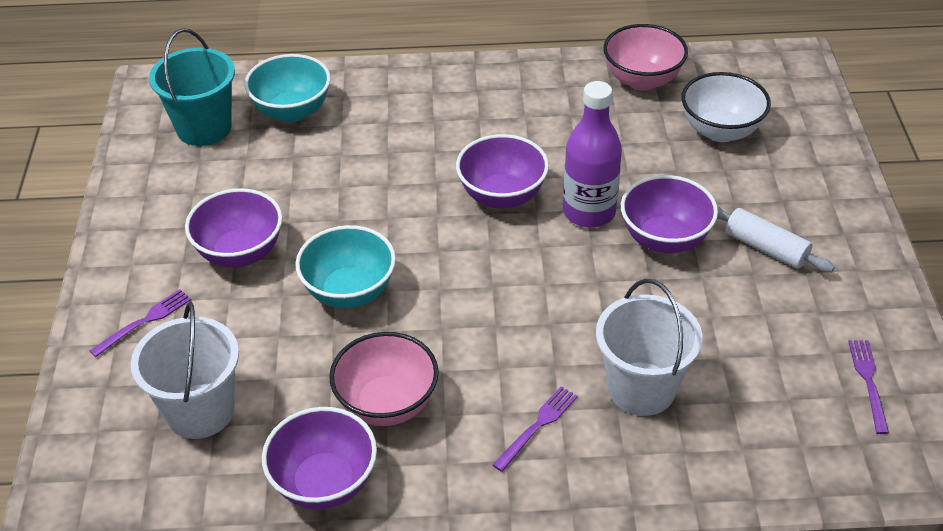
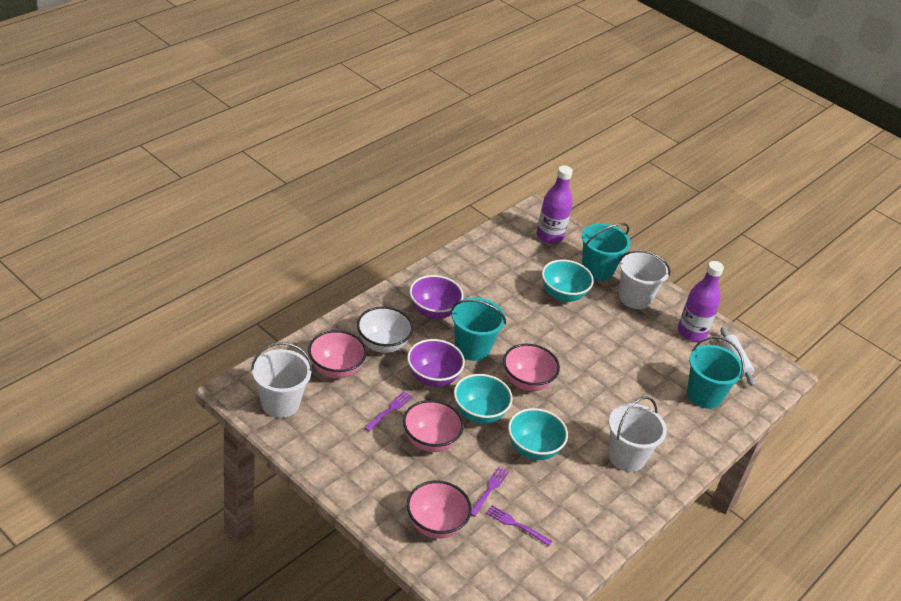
pink bowl: [329,332,439,426] [603,24,688,90] = 2 -> [308,330,367,378] [403,400,464,452] [407,481,472,539] [503,344,560,391] = 4
purple bottle: [563,81,622,227] = 1 -> [537,165,573,244] [678,261,724,341] = 2
purple bowl: [185,188,282,267] [262,407,377,509] [456,134,549,209] [621,175,718,254] = 4 -> [407,339,465,387] [409,275,464,319] = 2
turquoise bowl: [244,54,331,122] [295,225,396,308] = 2 -> [454,374,513,424] [508,408,568,460] [542,260,594,302] = 3
turquoise bucket: [149,28,235,146] = 1 -> [451,297,506,361] [582,223,631,281] [687,336,744,409] = 3
white bucket: [131,301,239,439] [596,279,702,416] = 2 -> [251,342,313,418] [608,396,667,472] [619,250,670,309] = 3

